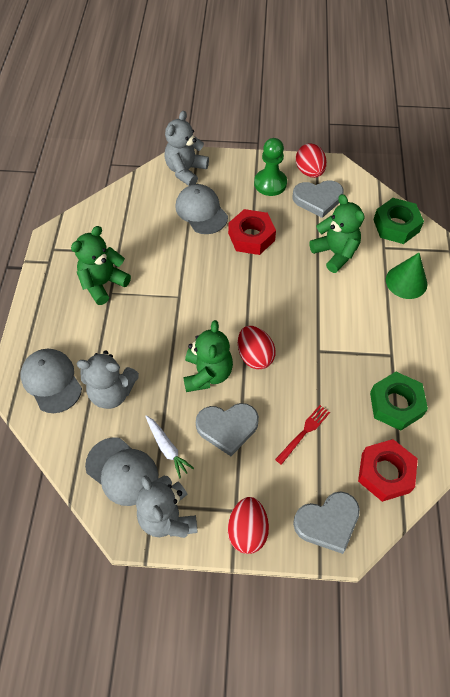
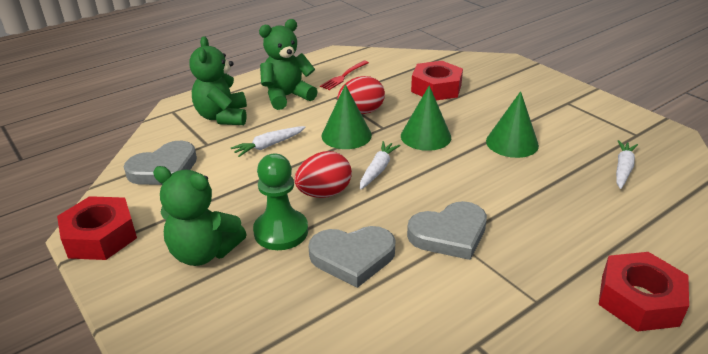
green cone: [386,253,427,299] = 1 -> [322,84,372,149] [401,85,451,151] [486,91,539,158] = 3
green nut: [370,372,428,431] [373,198,424,244] = 2 -> none = 0
grey cap: [21,349,82,413] [85,437,158,506] [175,184,228,234] = 3 -> none = 0
grey teddy bear: [77,350,139,409] [136,475,198,538] [164,111,209,186] = 3 -> none = 0
red egg: [228,497,269,554] [238,326,276,369] [296,143,327,178] = 3 -> [295,151,352,198] [337,76,385,114] = 2
red nut: [228,209,276,255] [358,439,418,502] = 2 -> [57,196,137,260] [411,61,463,100] [599,252,689,332] = 3
white carrot: [145,415,194,478] = 1 -> [231,126,306,157] [360,141,401,190] [616,140,638,189] = 3

